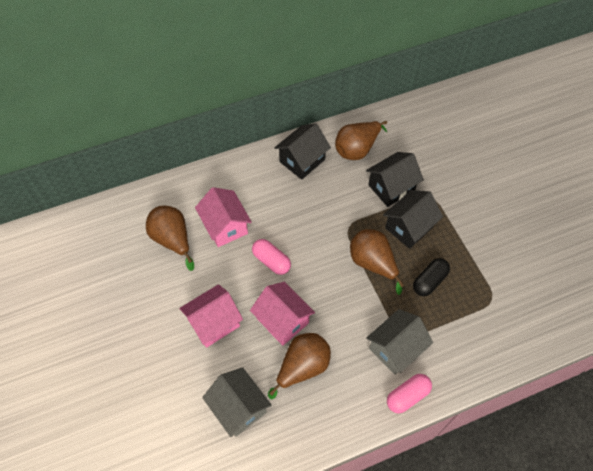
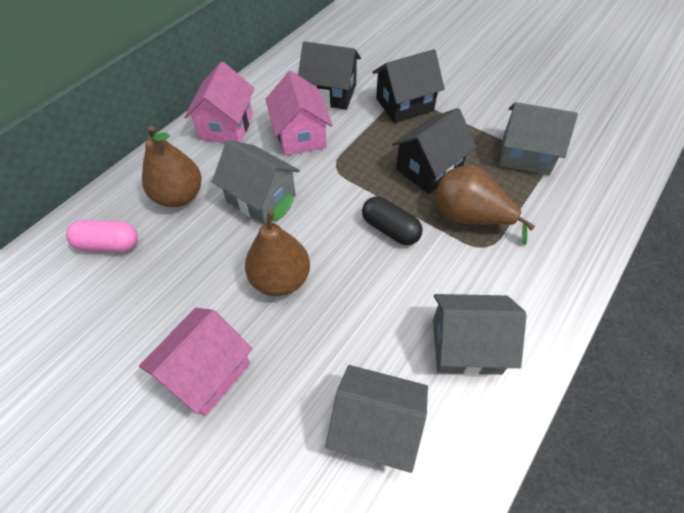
brown pear: [146,206,194,271] [268,333,331,399] [335,121,387,160] [350,229,404,295] = 4 -> [142,126,202,207] [245,195,310,296] [435,165,535,245] = 3
grey house: [202,367,272,437] [366,309,433,375] = 2 -> [212,140,300,224] [326,365,428,473] [433,294,527,375] [499,102,578,175] = 4
pink capsule: [252,239,291,275] [387,374,432,413] = 2 -> [66,220,138,252] = 1

